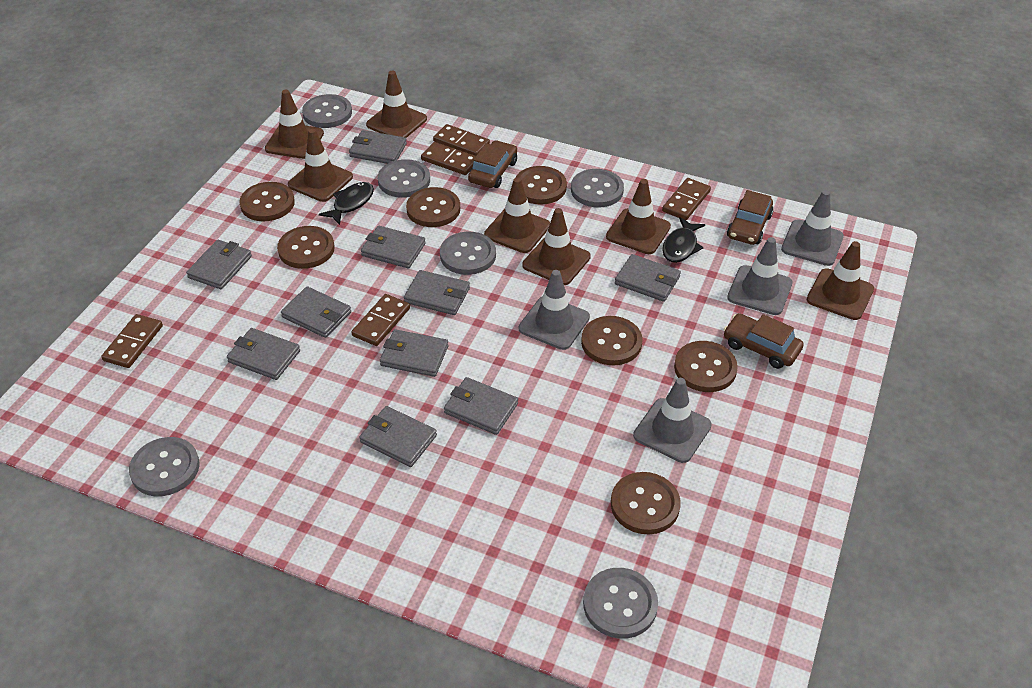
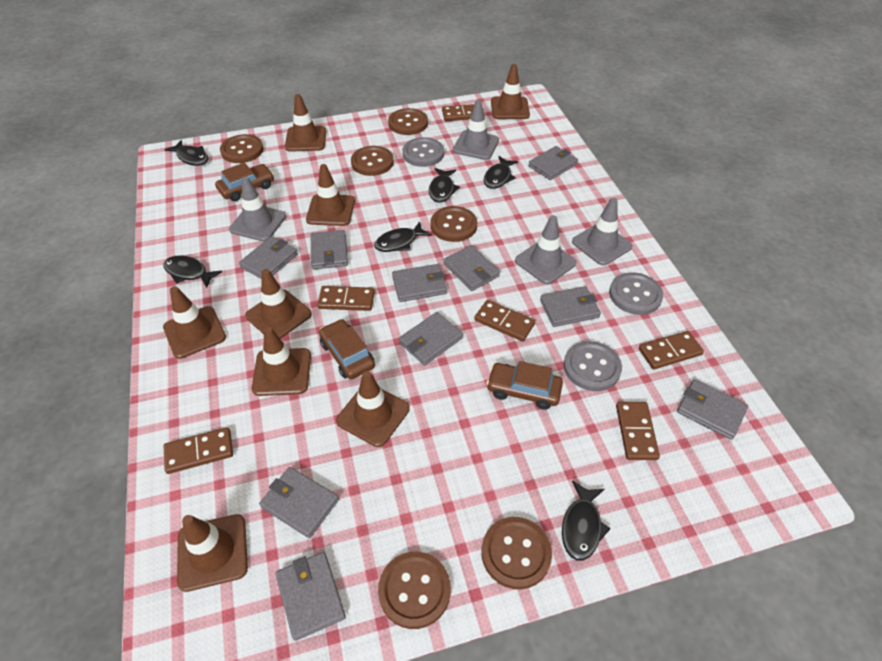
black fish: [319,182,374,225] [662,217,705,263] = 2 -> [164,255,222,288] [165,140,208,166] [374,221,432,252] [429,168,460,203] [484,156,518,189] [562,480,611,561] = 6
brown button: [239,182,295,222] [277,226,335,269] [406,187,460,227] [515,166,567,205] [581,316,642,365] [611,472,681,534] [674,341,738,392] = 7 -> [220,134,263,163] [351,146,394,176] [378,552,451,629] [388,108,428,135] [430,206,477,242] [482,517,552,589] = 6
brown domino: [101,314,163,368] [352,294,410,346] [421,142,476,175] [433,124,490,156] [662,178,711,220] = 5 -> [163,427,233,474] [317,286,375,311] [442,104,485,121] [474,300,535,342] [616,402,660,460] [639,331,704,370] = 6
brown traffic cone: [265,90,324,159] [288,129,353,202] [366,71,427,138] [484,177,550,253] [522,208,591,285] [606,179,671,254] [807,241,874,320] = 7 -> [163,286,226,359] [177,514,248,592] [245,269,312,339] [252,327,311,396] [285,94,326,152] [306,164,355,226] [336,371,410,447] [491,64,530,119] = 8
grey button: [129,437,200,496] [302,94,352,128] [378,159,430,198] [440,232,496,275] [571,169,624,207] [583,568,658,639] = 6 -> [402,137,444,167] [564,341,622,391] [609,273,663,315] = 3

